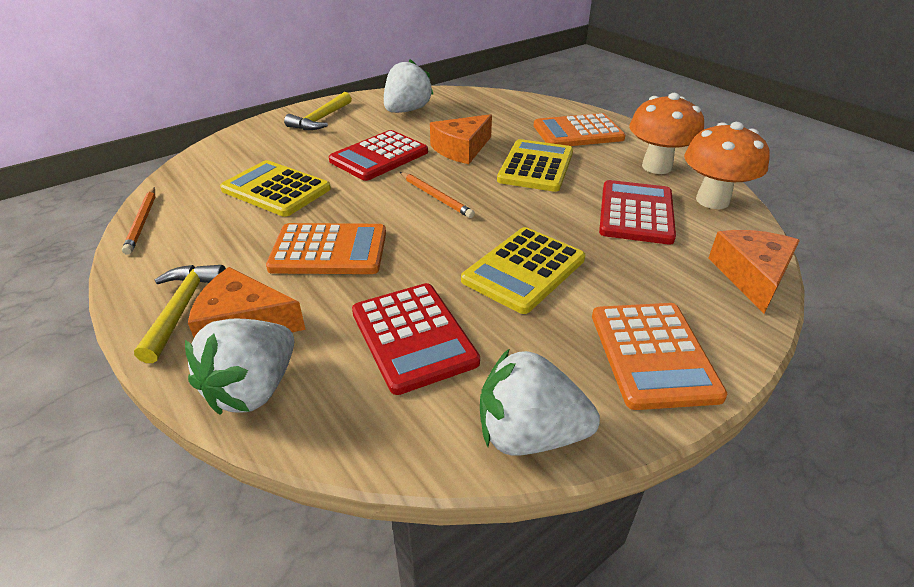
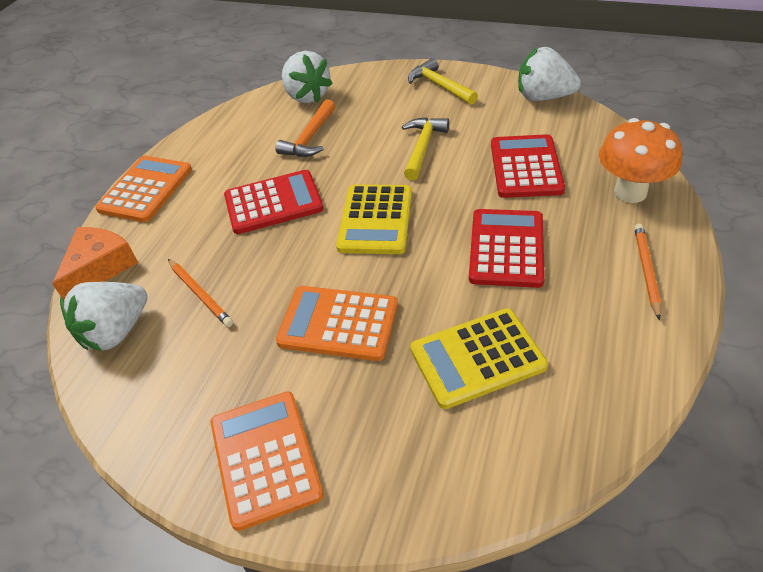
orange cheese: [188,267,306,337] [430,114,492,164] [709,230,800,314] = 3 -> [52,227,138,300] = 1
orange hammer: none = 0 -> [275,99,335,157] = 1
orange mushroom: [629,93,704,174] [684,122,770,209] = 2 -> [599,118,682,203] = 1
yellow calculator: [220,160,331,217] [461,227,585,314] [497,139,573,192] = 3 -> [336,185,412,254] [410,308,548,409] = 2

